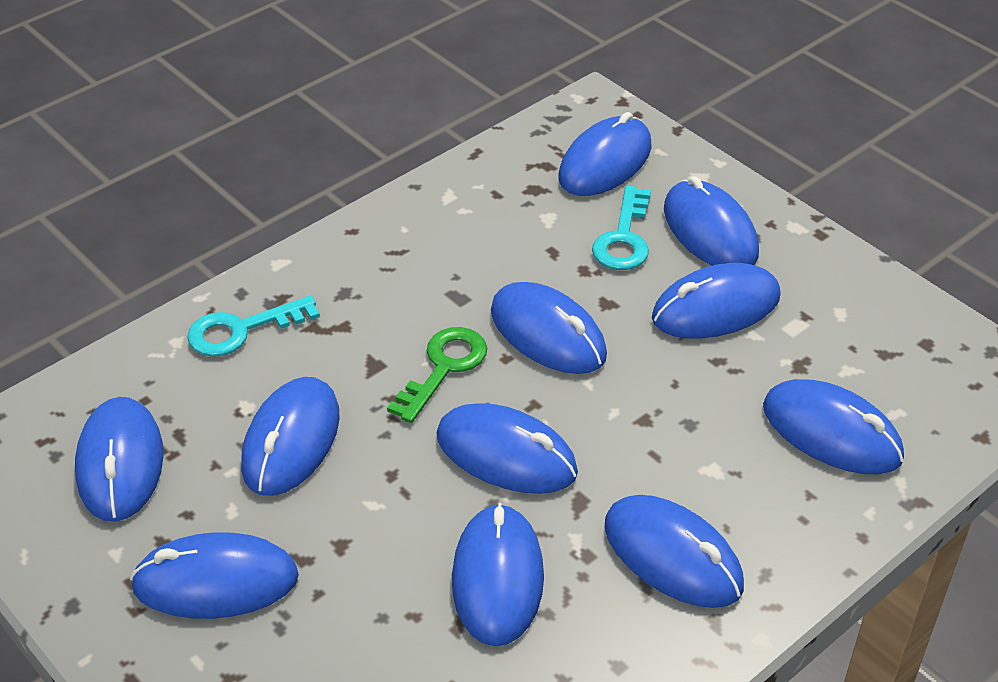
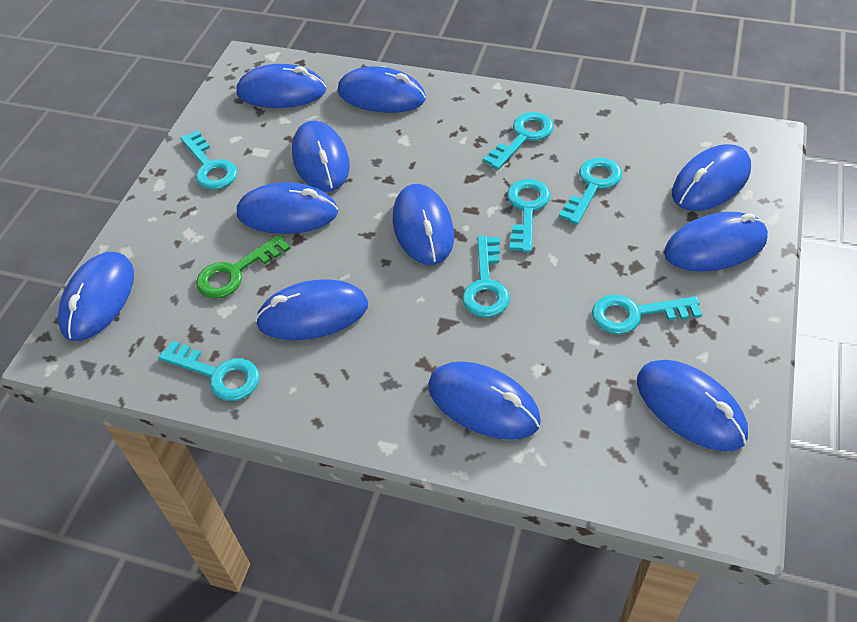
turquoise key: [187,296,320,357] [592,186,651,270] = 2 -> [158,340,259,401] [180,130,237,190] [463,236,510,318] [483,112,554,170] [507,179,551,253] [559,158,622,225] [592,295,702,334] = 7

